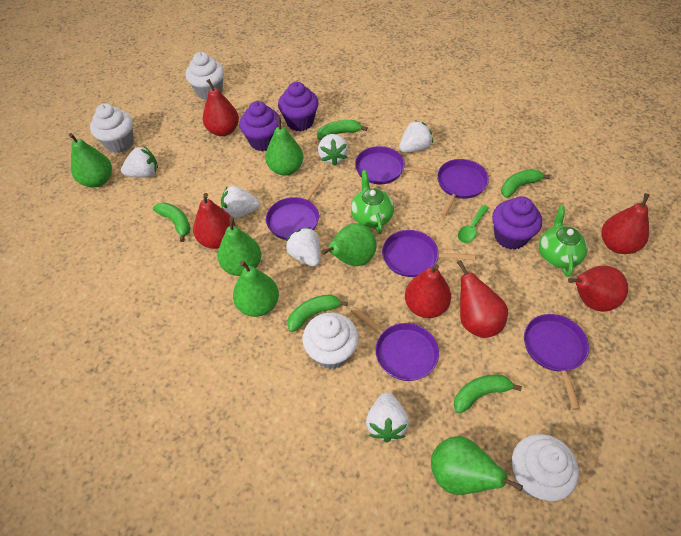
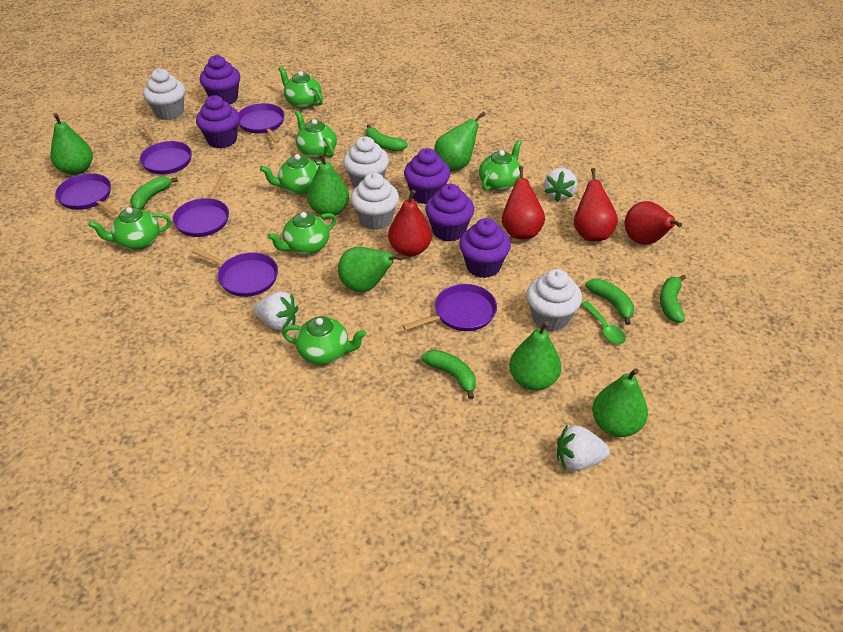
green teapot: [351,170,394,234] [539,205,588,277] = 2 -> [89,207,171,250] [260,154,323,195] [267,212,336,255] [278,66,323,109] [282,316,367,365] [295,110,337,159] [479,140,522,191] = 7
purple cupcake: [239,101,281,151] [278,82,319,131] [492,196,542,250] = 3 -> [196,95,240,149] [200,55,240,104] [404,148,450,204] [425,184,474,242] [459,218,511,278] = 5
red pear: [193,193,236,249] [203,79,239,136] [405,264,451,318] [457,260,508,338] [568,265,628,312] [602,193,650,254] = 6 -> [388,190,432,256] [502,166,545,239] [574,168,618,241] [625,201,682,245] = 4
white strawberry: [121,146,158,177] [221,186,260,219] [286,227,320,267] [318,134,348,166] [366,392,409,442] [399,120,433,153] = 6 -> [253,291,298,330] [544,168,577,202] [557,425,610,471] = 3

